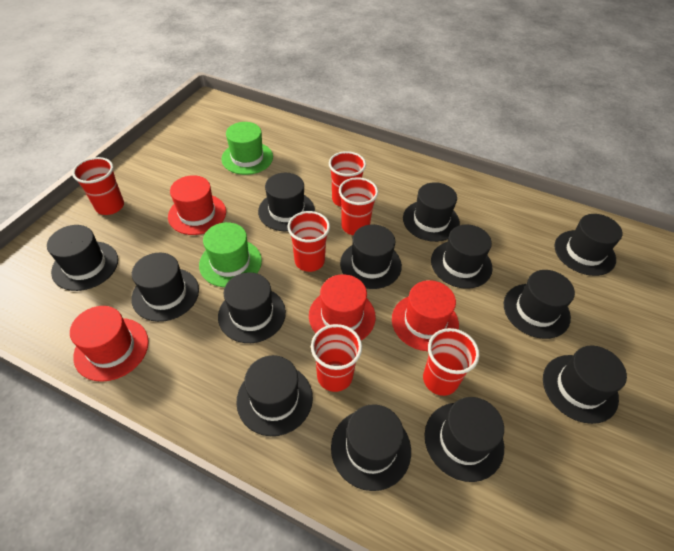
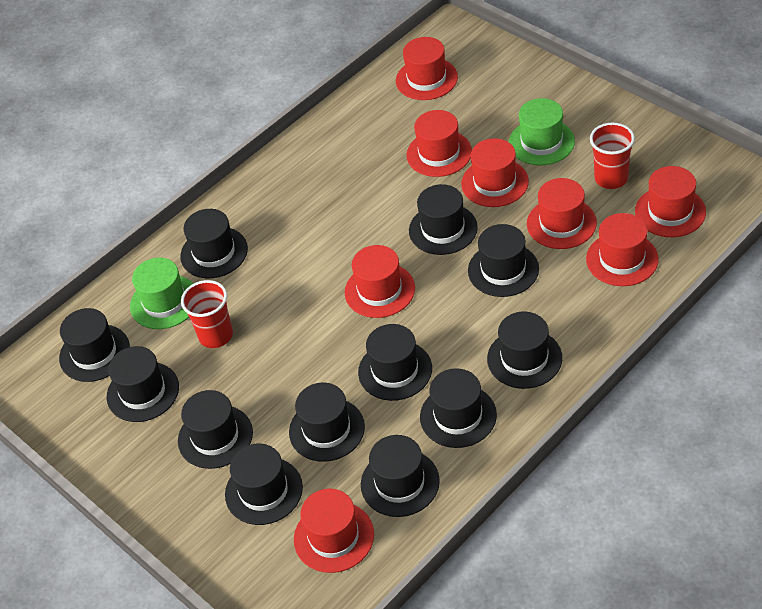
black hat: [47,225,118,291] [131,253,199,322] [218,272,286,343] [236,355,313,436] [258,173,315,231] [331,404,411,491] [340,224,402,289] [403,182,460,242] [425,397,504,482] [431,224,493,289] [504,270,575,339] [543,346,627,424] [555,214,622,276] = 13 -> [59,308,130,382] [107,346,179,422] [178,390,253,469] [180,209,248,278] [225,444,303,525] [289,383,365,462] [358,324,432,401] [361,435,440,517] [409,184,478,255] [420,368,497,448] [468,224,539,297] [487,312,562,389] = 12
red cup: [72,157,124,215] [287,211,330,272] [311,324,362,392] [329,151,366,207] [339,177,378,235] [423,328,479,396] = 6 -> [181,280,233,348] [590,123,635,189] = 2
red hat: [70,306,149,382] [168,175,226,235] [309,274,376,340] [392,280,459,351] = 4 -> [294,489,374,573] [345,245,415,318] [396,37,458,100] [406,110,472,177] [461,138,529,207] [527,178,597,249] [586,213,659,286] [635,166,706,237] = 8

